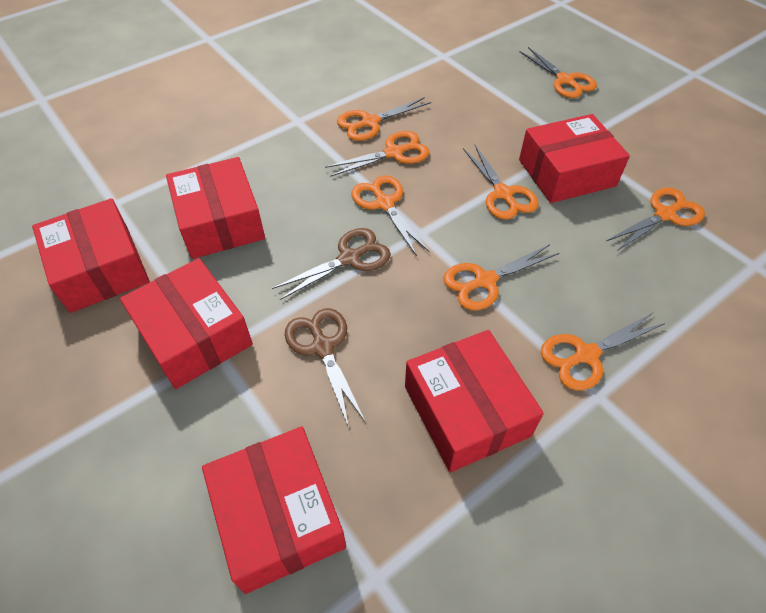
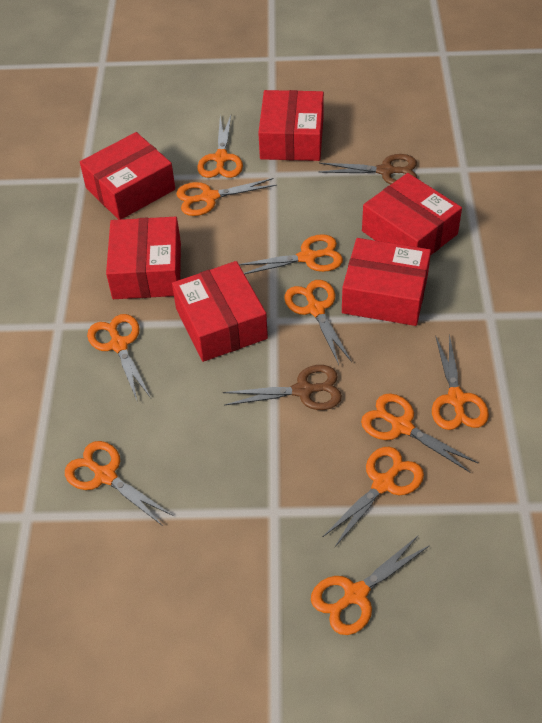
orange scissors: [325,131,429,177] [337,97,431,141] [351,175,429,256] [443,244,559,310] [463,144,539,220] [520,47,597,98] [541,313,665,391] [606,187,705,252] = 8 -> [65,441,173,526] [87,314,151,403] [177,178,277,216] [197,115,243,178] [239,234,343,275] [284,280,352,365] [311,535,430,635] [323,447,424,547] [361,394,478,473] [432,334,489,430] = 10

